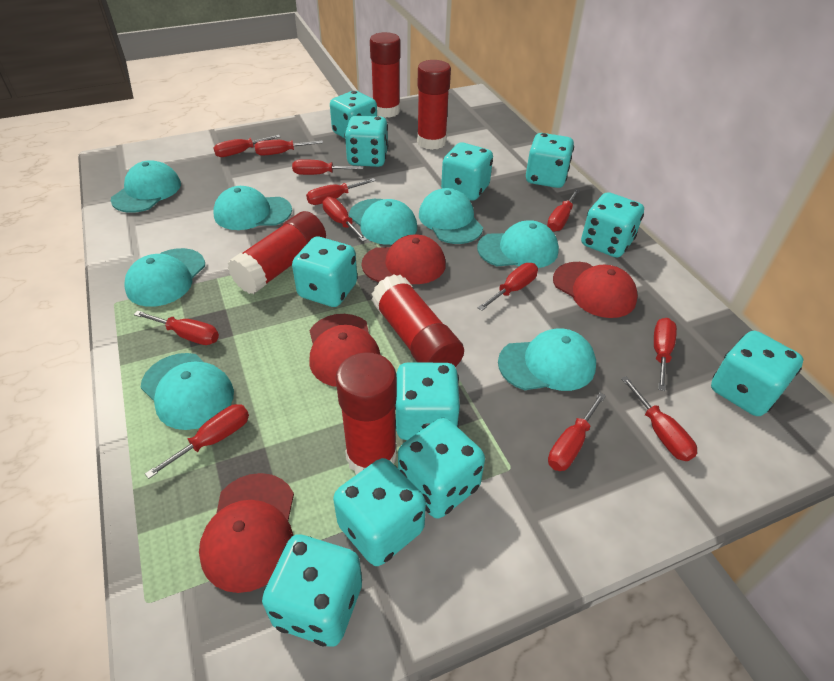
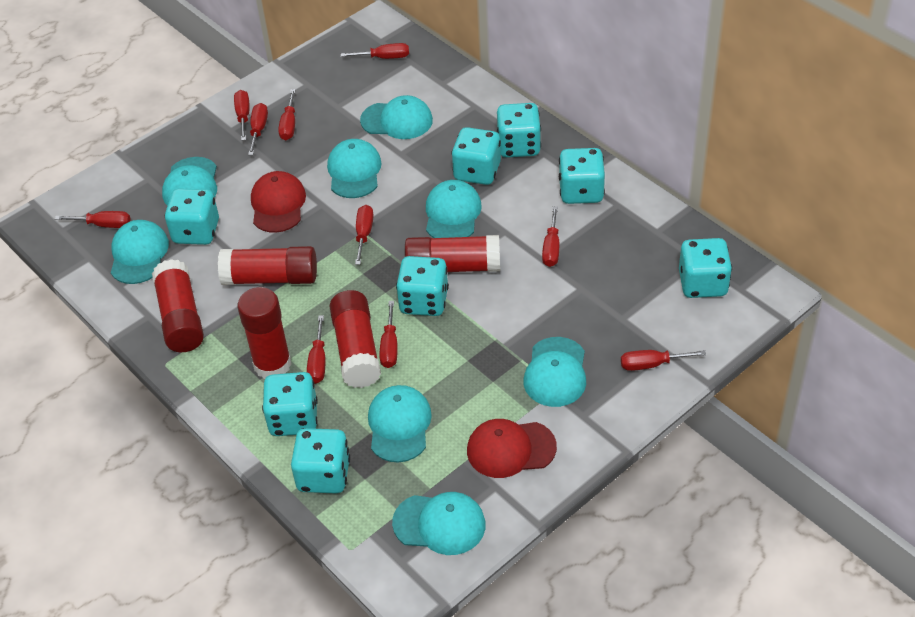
red cap: [199,473,294,593] [309,314,380,387] [361,234,446,284] [553,262,638,318] = 4 -> [251,171,306,233] [467,419,557,478] = 2
red screwdriver: [134,311,219,345] [145,404,249,479] [213,135,280,157] [255,140,323,156] [292,159,364,175] [306,178,376,205] [322,197,367,242] [477,263,538,311] [547,189,580,232] [548,393,606,471] [621,376,697,461] [654,318,677,391] = 12 -> [55,211,131,228] [234,90,249,141] [248,103,268,155] [278,89,296,140] [307,315,326,384] [341,43,409,59] [355,205,374,265] [379,301,398,368] [542,206,559,267] [621,350,706,371] = 10
turquoise dice: [262,534,362,647] [292,237,357,307] [330,91,377,138] [333,458,426,566] [345,115,388,167] [395,363,460,440] [398,418,485,519] [441,143,493,200] [526,133,574,188] [581,192,644,258] [711,331,804,416] = 11 -> [165,188,219,245] [262,372,318,436] [291,428,350,494] [396,256,449,316] [451,127,501,185] [497,103,541,158] [559,148,605,204] [679,238,732,298] = 8

